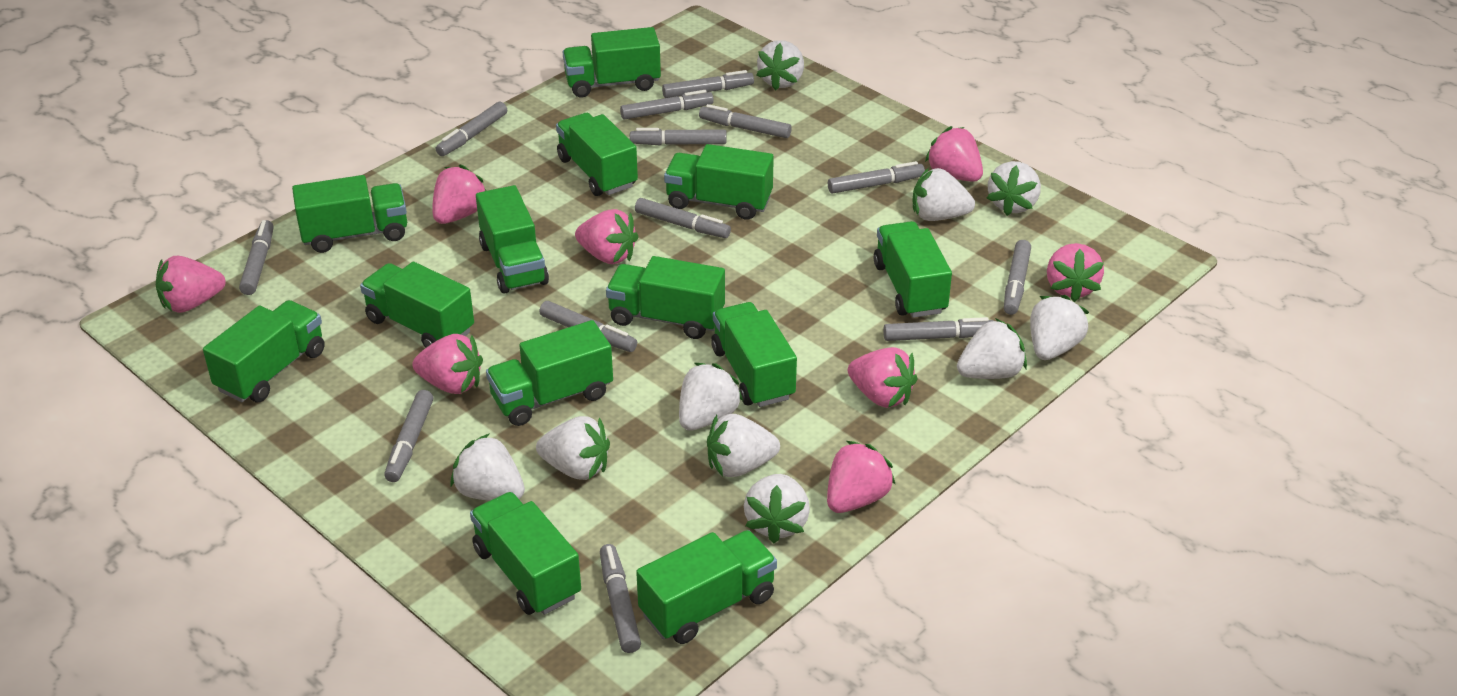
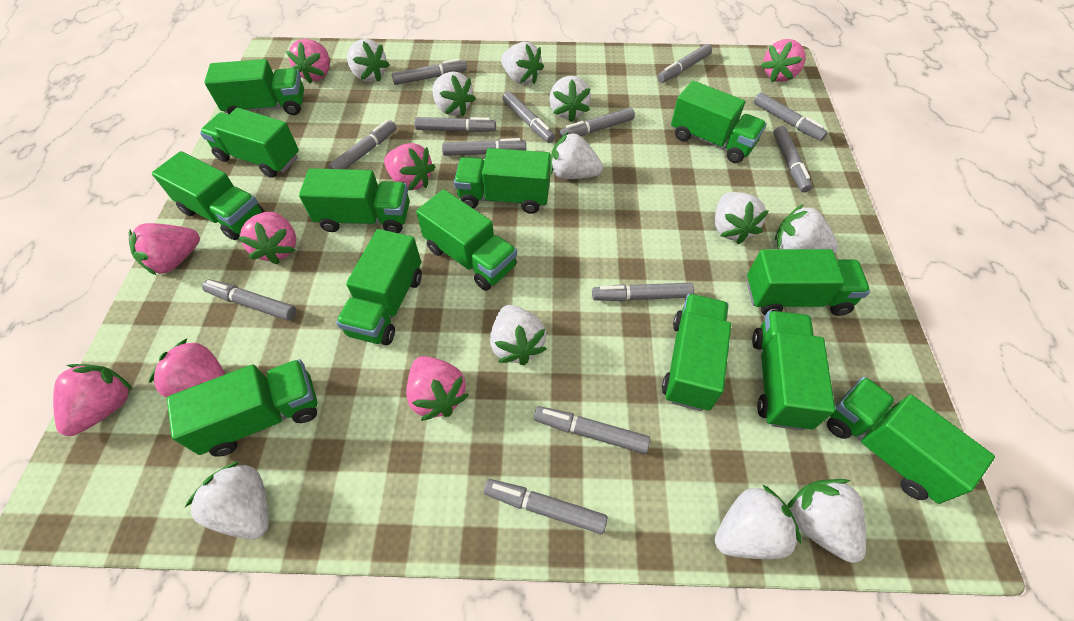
white strawberry: [451,433,525,501] [536,416,610,480] [679,363,743,431] [707,414,780,477] [744,474,810,543] [756,40,804,91] [913,168,975,221] [957,318,1027,379] [987,161,1041,216] [1030,295,1089,360] = 10 -> [185,461,269,539] [347,39,390,82] [432,72,476,116] [490,305,546,365] [501,42,544,85] [549,76,591,122] [550,131,603,179] [715,192,769,244] [715,484,802,559] [775,204,838,253] [787,479,866,563] = 11

